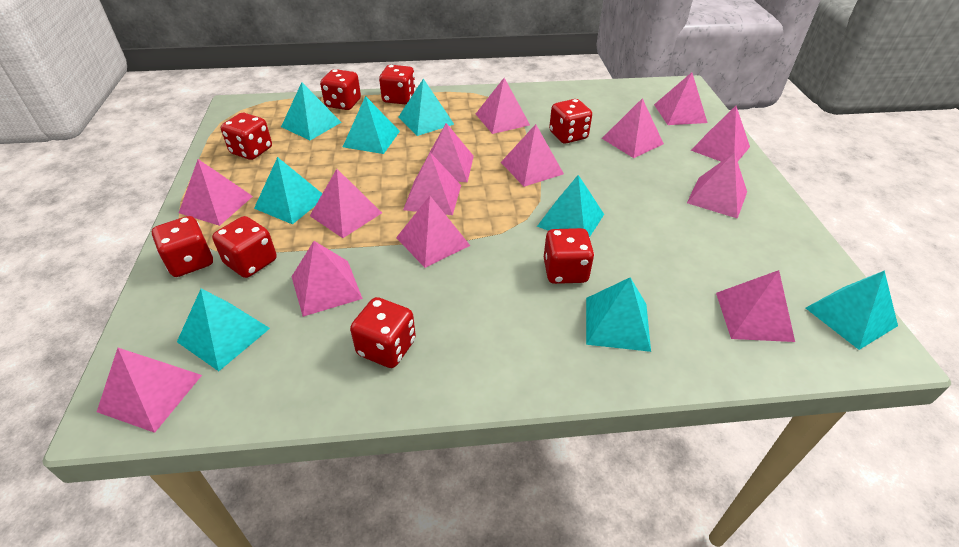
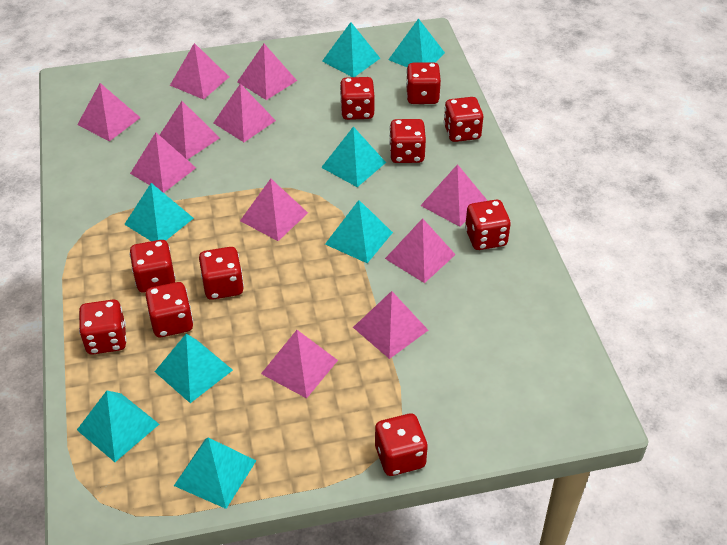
pink pyramid: [97,348,202,433] [179,159,253,226] [291,241,363,317] [310,169,382,238] [396,196,470,268] [403,153,461,215] [429,123,474,182] [476,78,530,134] [501,124,564,187] [602,98,664,158] [654,72,707,125] [687,152,747,219] [691,106,750,162] [716,270,795,342] = 14 -> [77,83,141,141] [130,133,196,193] [160,101,220,160] [170,43,229,100] [213,84,276,142] [237,44,297,100] [240,179,308,241] [261,330,338,398] [353,291,428,359] [385,218,456,283] [420,164,487,227] = 11
red dice: [152,216,213,277] [212,216,276,278] [221,113,272,160] [320,69,361,110] [350,297,416,368] [379,65,416,104] [544,228,594,284] [549,99,592,143] = 8 -> [79,299,127,355] [129,240,176,293] [145,282,193,337] [199,247,244,300] [340,77,375,120] [375,414,428,476] [389,119,426,163] [406,63,441,104] [444,97,483,142] [465,200,511,250] = 10

